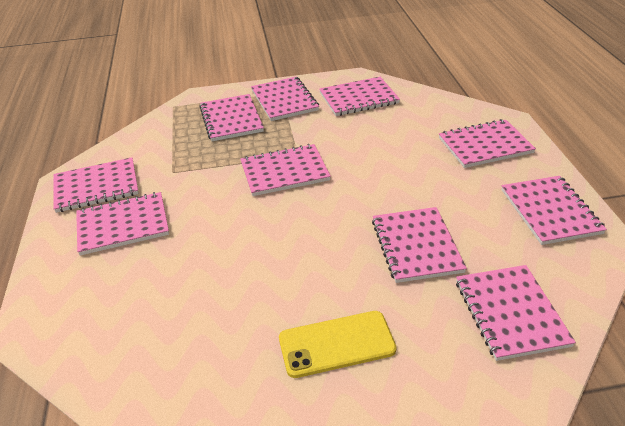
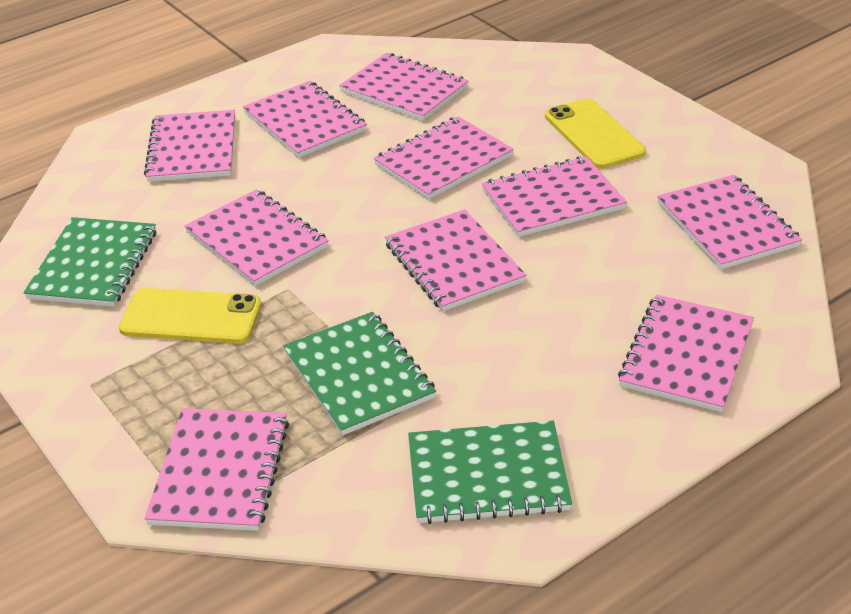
green notebook: none = 0 -> [23,217,156,307] [283,312,436,435] [408,421,572,524] = 3
yellow phone: [279,311,396,378] = 1 -> [119,288,262,344] [545,98,646,169] = 2

